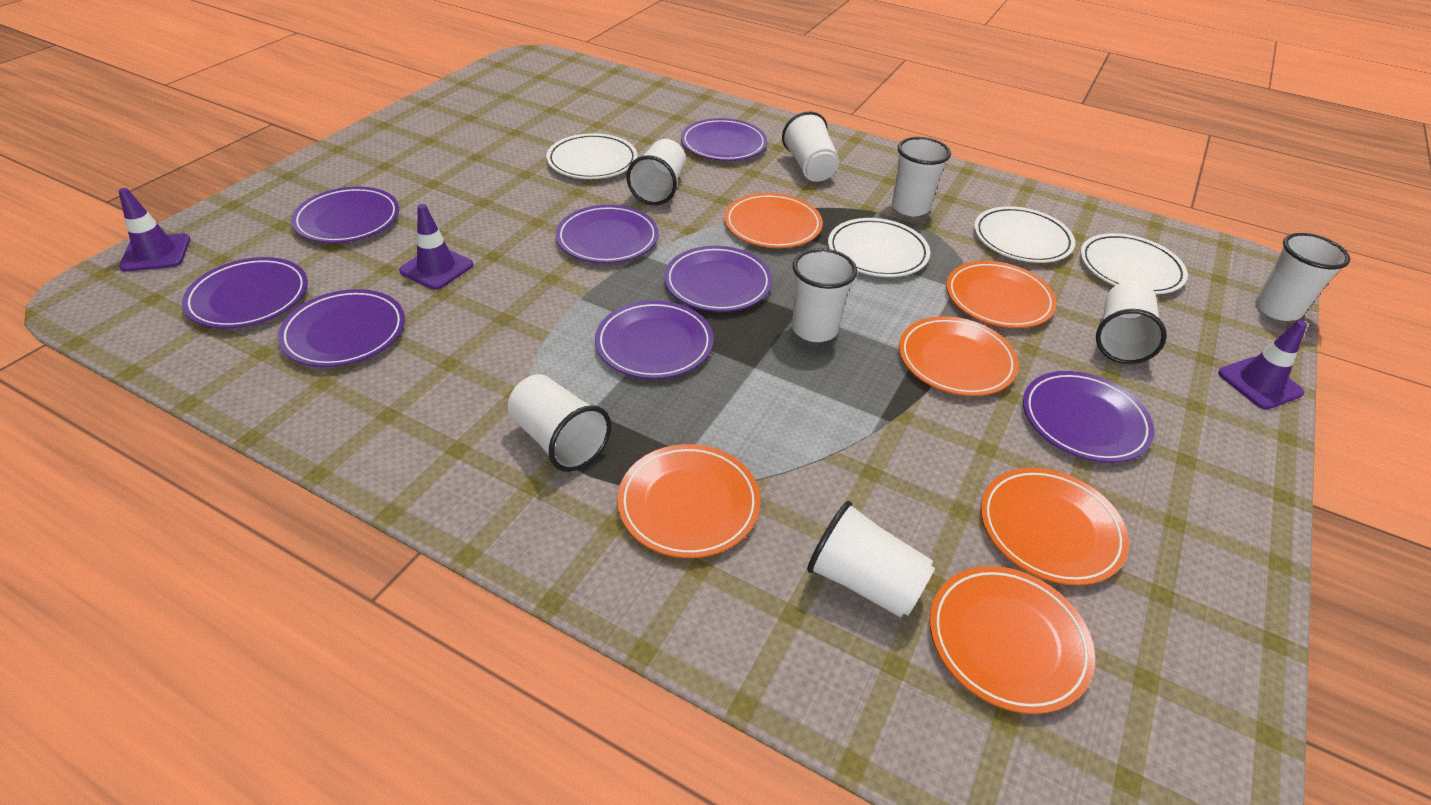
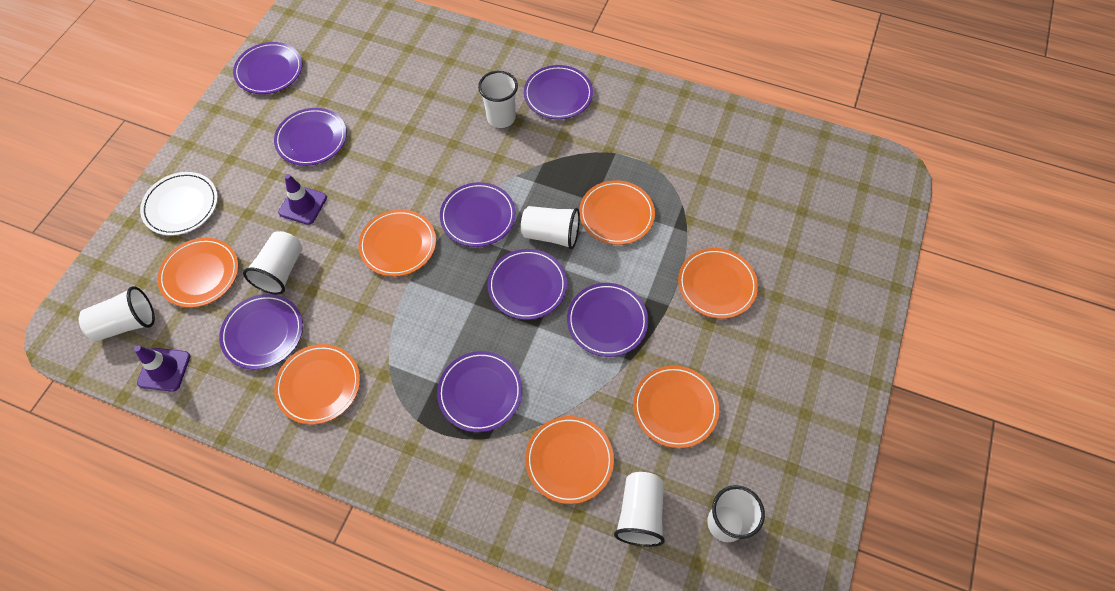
orange plate: [617,444,761,558] [724,193,823,248] [899,316,1019,396] [930,566,1095,714] [946,261,1057,328] [981,468,1129,585] = 6 -> [157,238,239,308] [274,344,360,425] [358,209,436,277] [525,416,614,504] [579,180,655,245] [633,365,719,448] [678,248,758,319] = 7
purple traffic cone: [118,188,190,272] [399,204,473,290] [1218,320,1307,410] = 3 -> [134,346,190,392] [278,174,327,225] = 2
white cup: [508,374,611,472] [626,139,686,205] [782,111,839,182] [792,248,857,342] [807,501,935,618] [892,137,951,216] [1096,281,1167,364] [1255,233,1350,321] = 8 -> [79,286,155,341] [243,231,303,295] [478,71,518,128] [521,206,580,249] [614,472,665,547] [707,485,765,542] = 6
white plate: [546,133,637,179] [828,218,930,277] [974,206,1075,263] [1080,233,1188,294] = 4 -> [140,172,218,236] = 1

